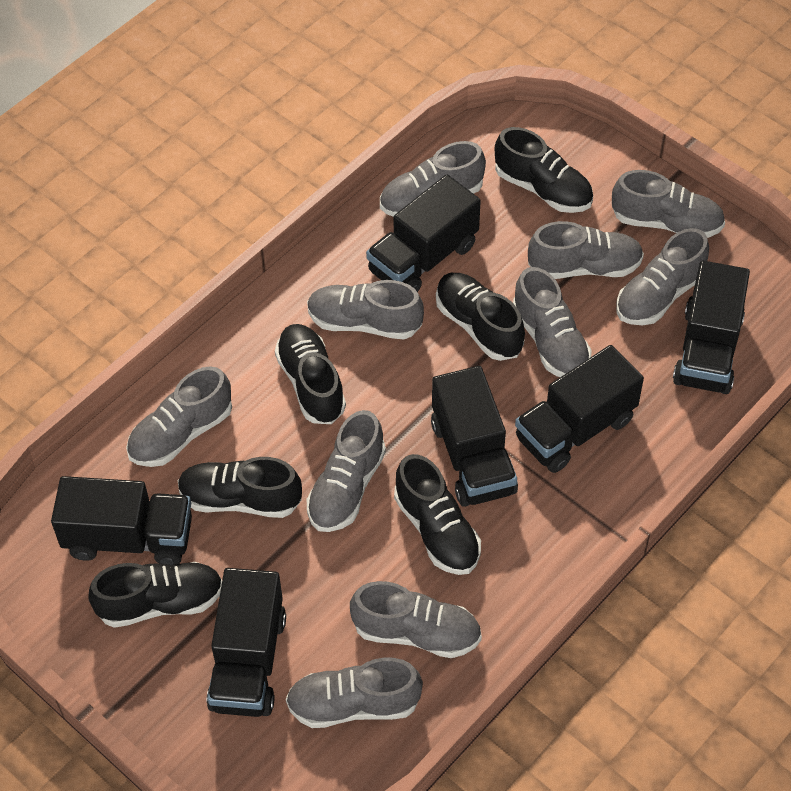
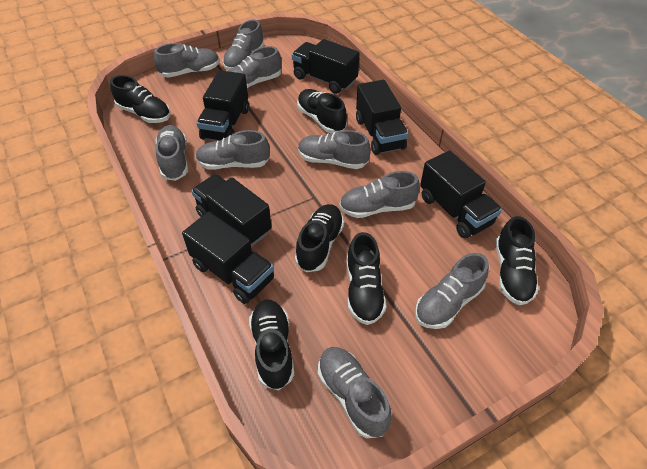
grey shoe: [126,366,232,467] [286,658,423,728] [307,280,424,340] [307,410,386,532] [350,581,482,658] [380,141,486,217] [513,267,592,377] [528,221,644,279] [612,170,725,238] [616,228,709,325] = 10 -> [154,43,220,77] [156,125,188,181] [196,130,270,170] [223,20,265,70] [228,46,281,88] [298,130,371,169] [318,347,392,438] [339,171,420,218] [415,253,489,329] = 9

